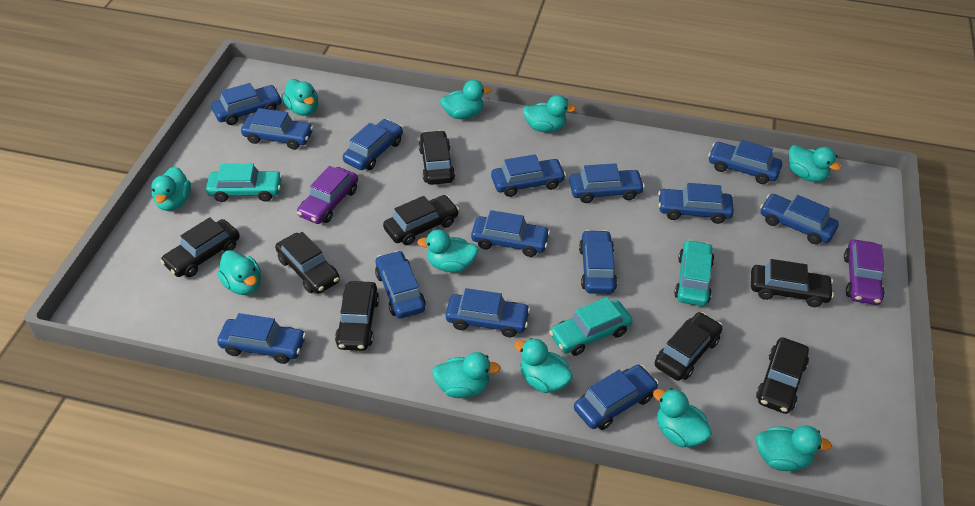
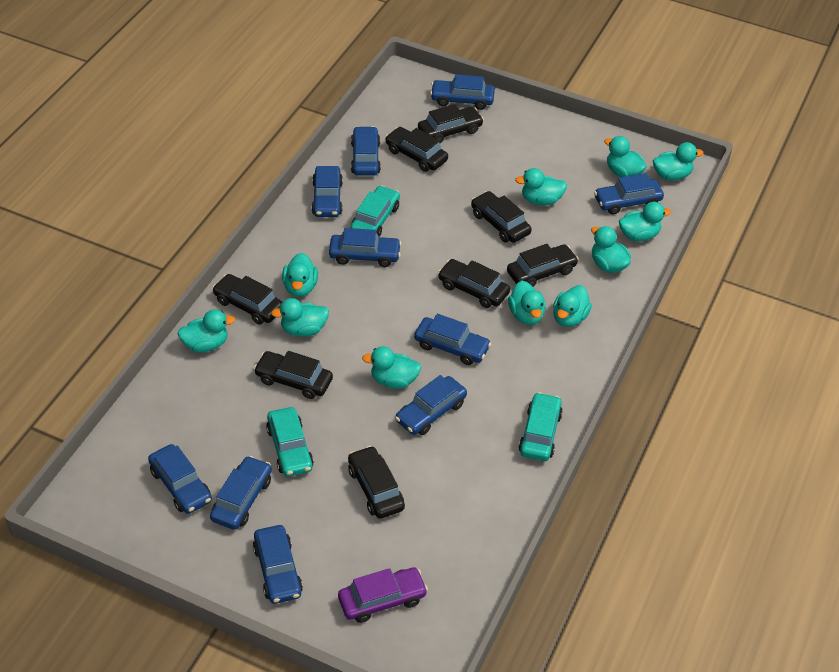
blue car: [211,83,282,125] [217,313,306,364] [241,108,313,150] [343,119,403,170] [375,250,426,319] [446,288,531,337] [471,210,550,257] [491,154,566,197] [569,163,645,203] [574,365,659,430] [579,230,617,294] [658,183,734,224] [708,140,782,184] [760,194,839,244] = 14 -> [148,444,212,514] [210,456,272,530] [253,525,303,604] [311,166,343,217] [329,228,401,267] [351,126,381,176] [395,375,467,435] [414,313,491,365] [430,74,495,110] [594,173,664,214] = 10
purple car: [297,166,358,224] [844,240,885,305] = 2 -> [338,567,428,623] = 1

